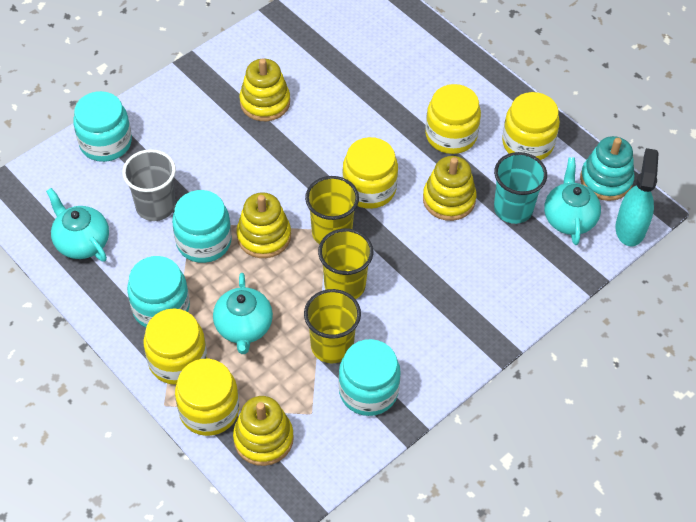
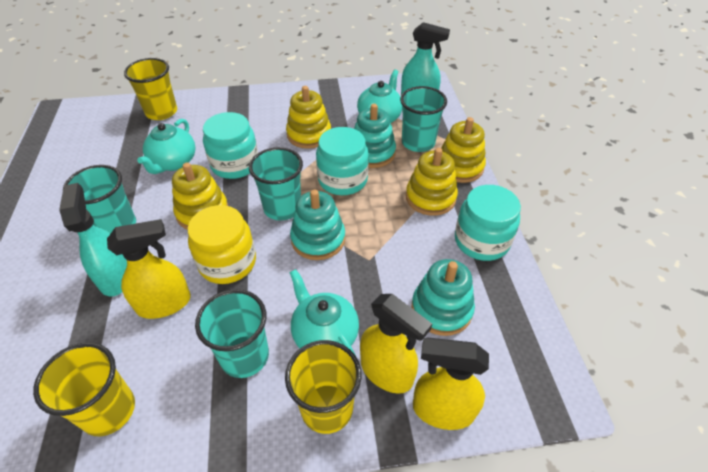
grey cup: [122,149,176,221] = 1 -> none = 0
turquoise cup: [494,152,547,224] = 1 -> [63,165,136,234] [195,289,269,378] [249,147,303,221] [400,86,447,152] = 4
turquoise jar: [73,91,132,162] [127,256,190,328] [172,190,232,263] [338,339,401,416] = 4 -> [203,112,258,179] [316,127,369,195] [455,185,521,261] = 3
turquoise spray bottle: [615,148,659,246] = 1 -> [59,183,127,297] [401,22,450,95] = 2
turquoise stacking toy: [580,136,634,201] = 1 -> [290,190,345,260] [354,104,396,168] [411,259,475,336] = 3
yellow jar: [143,309,207,385] [175,359,239,436] [342,137,398,209] [425,84,481,154] [502,92,560,160] = 5 -> [188,205,256,284] = 1
yellow spray bottle: none = 0 -> [107,219,191,319] [360,294,432,394] [413,337,489,430] = 3

